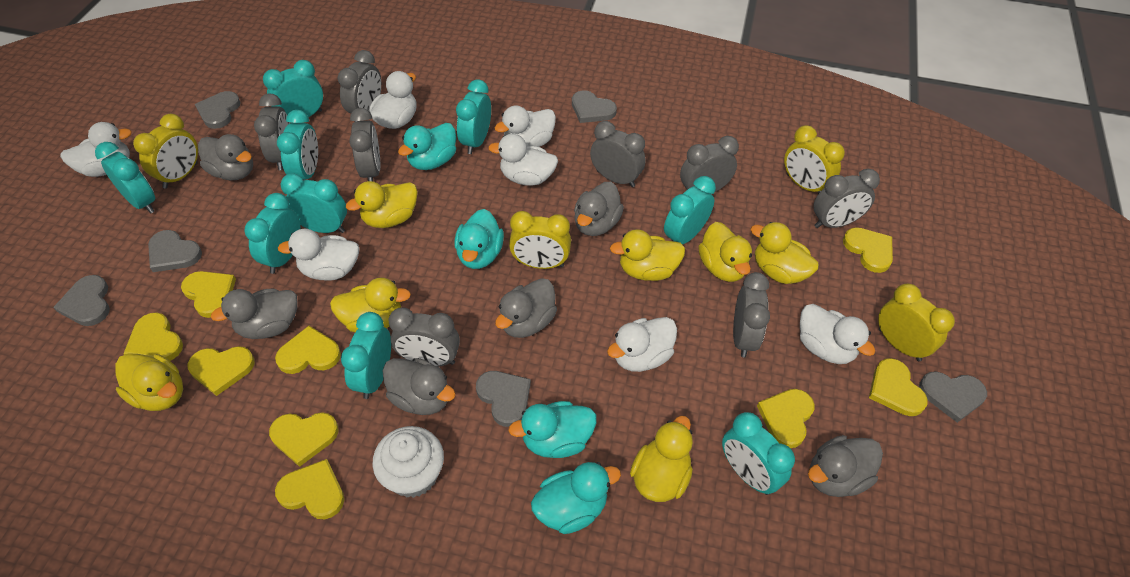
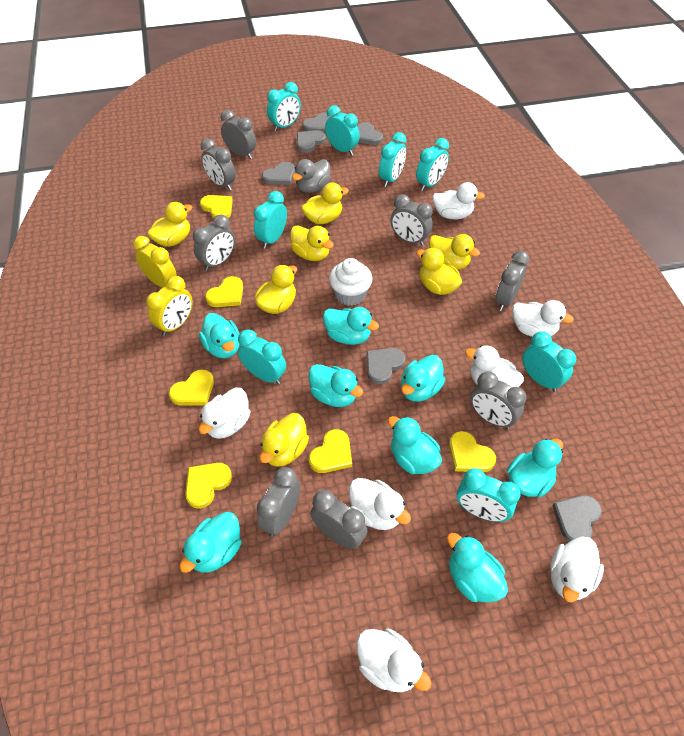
grey duck: [198,134,253,180] [211,289,297,339] [383,358,456,415] [495,278,557,338] [574,182,624,236] [808,435,883,497] = 6 -> [292,159,331,193] = 1
turquoise clock: [95,142,155,213] [244,193,301,274] [263,60,323,117] [277,110,318,180] [281,173,347,233] [341,312,391,399] [456,80,491,154] [664,176,716,244] [722,412,795,495] = 9 -> [238,329,286,384] [254,191,287,249] [267,82,301,131] [325,105,360,156] [379,132,406,187] [416,138,449,191] [457,468,521,522] [523,331,576,392] = 8
turquoise duck: [398,123,456,170] [454,209,504,269] [508,401,597,458] [531,462,621,534] = 4 -> [179,512,242,573] [199,313,239,358] [309,364,363,407] [323,307,379,345] [388,416,442,474] [401,355,445,402] [447,533,508,603] [507,438,563,497] = 8
yellow clock: [133,114,198,189] [509,211,571,269] [784,125,845,194] [878,284,955,361] = 4 -> [133,236,177,287] [146,276,193,336] = 2
yellow heart: [123,312,183,361] [181,271,236,318] [188,346,255,396] [269,412,339,467] [275,326,341,374] [275,459,344,519] [757,389,815,448] [843,227,893,273] [869,358,928,416] = 9 -> [169,369,214,406] [185,463,232,509] [200,195,233,219] [205,276,243,307] [309,429,352,473] [449,431,496,472] = 6

